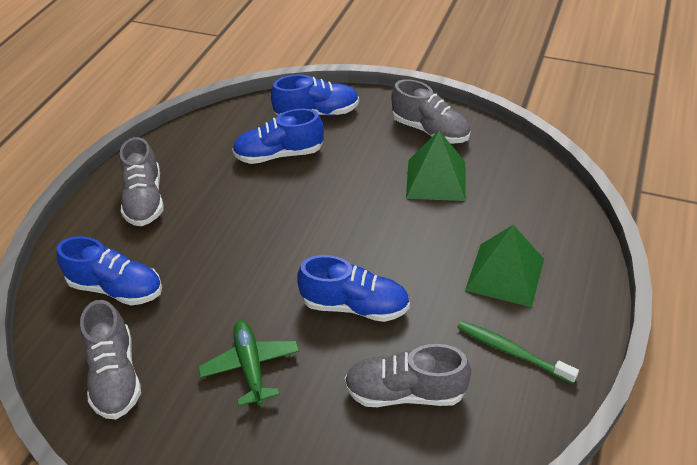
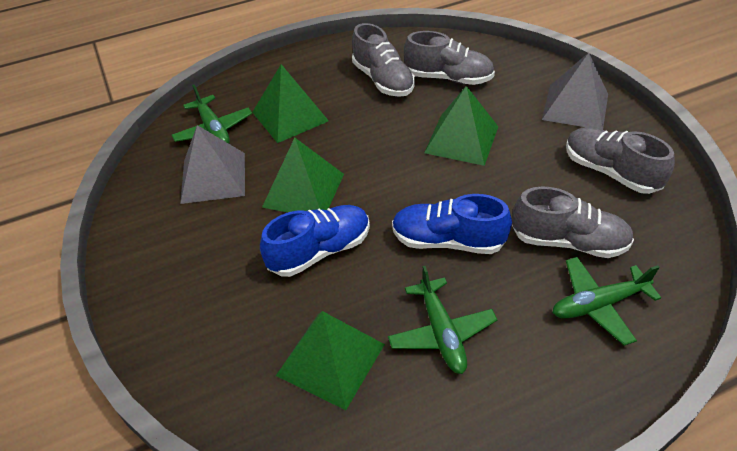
blue shoe: [57,236,162,305] [232,109,324,164] [271,75,359,116] [297,255,410,322] = 4 -> [260,205,370,277] [392,194,512,254] = 2
green plane: [198,320,300,406] = 1 -> [172,85,252,144] [388,266,497,374] [552,257,661,346] = 3
green pyramid: [406,131,466,201] [465,225,544,307] = 2 -> [252,64,329,143] [262,138,344,212] [276,311,385,410] [424,86,498,166] = 4
green toothbrush: [457,320,579,384] = 1 -> none = 0
grey pyramid: none = 0 -> [180,125,245,204] [542,53,608,130] = 2

